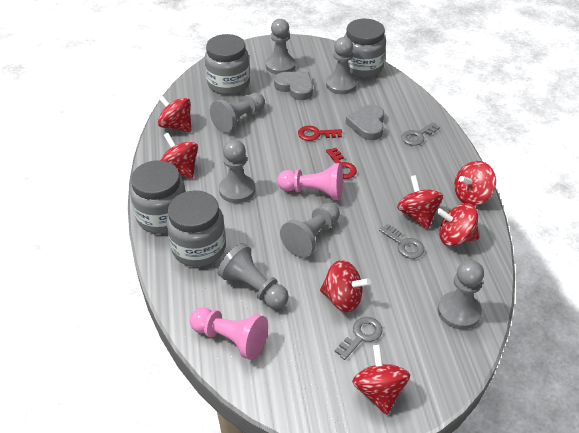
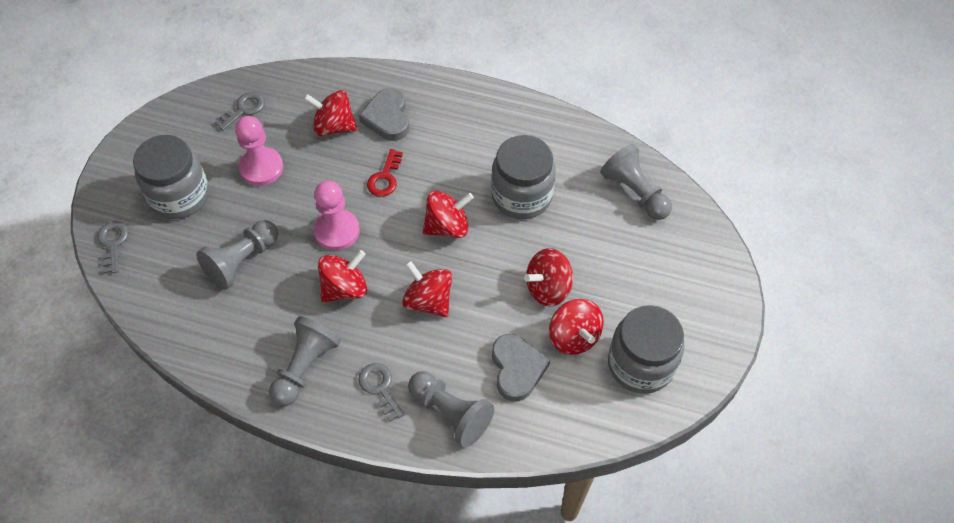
grey jar: [130,160,186,234] [167,190,226,267] [205,34,250,95] [344,19,386,78] = 4 -> [133,135,209,219] [491,135,556,219] [608,305,684,394] = 3
grey pawn: [210,93,265,133] [218,243,289,309] [219,140,255,203] [266,19,295,74] [280,202,340,258] [326,37,357,94] [438,260,484,330] = 7 -> [196,220,278,290] [269,316,341,406] [408,371,494,448] [600,144,672,220] = 4
red key: [298,126,342,141] [326,148,357,179] = 2 -> [367,149,403,197] = 1
red spinning top: [157,93,192,132] [161,133,198,179] [320,260,371,312] [352,345,410,415] [397,175,443,229] [437,203,479,246] [454,161,496,206] = 7 -> [304,90,357,136] [318,250,367,302] [402,260,452,317] [423,191,474,238] [524,248,573,307] [549,299,604,355] = 6

